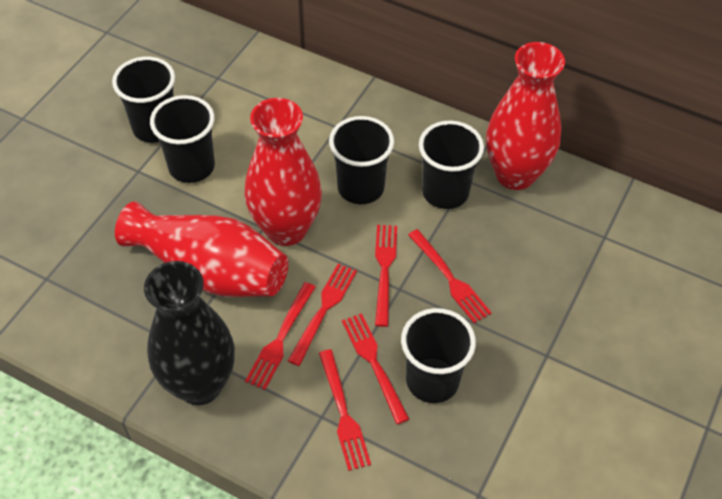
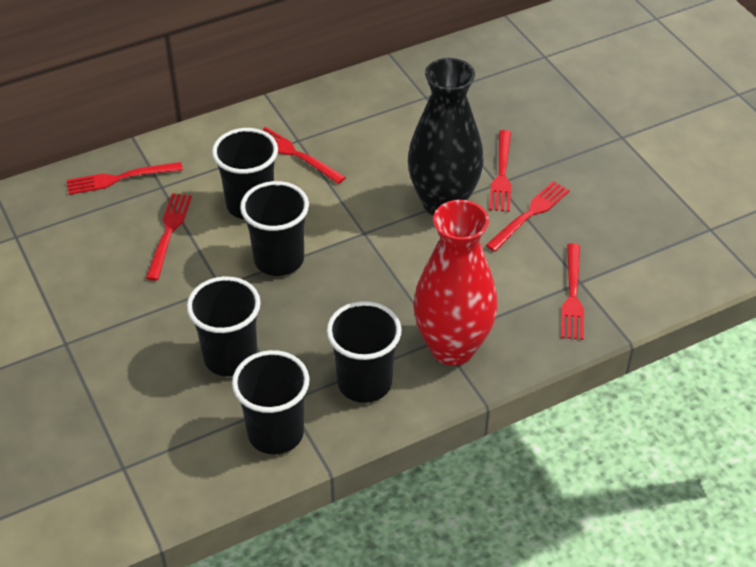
red vase: [115,201,288,297] [244,98,322,246] [486,42,565,190] = 3 -> [413,200,497,365] = 1

